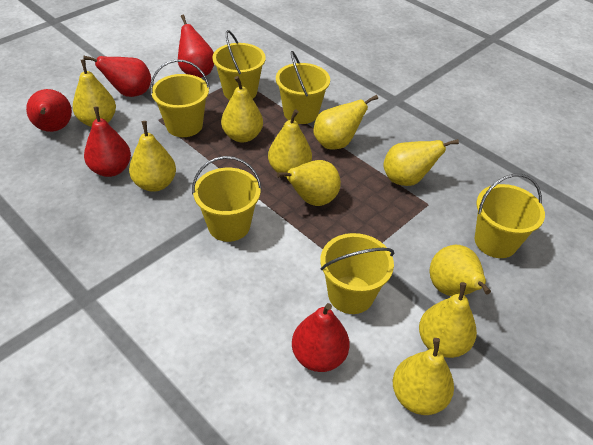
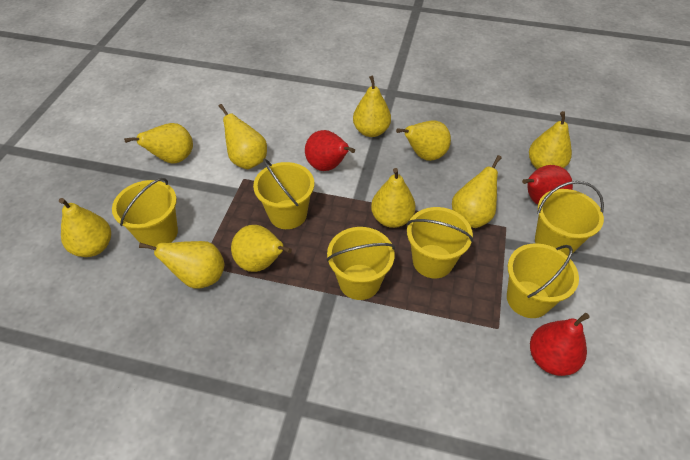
red pear: [26,89,72,132] [83,56,151,97] [84,106,131,177] [178,15,214,78] [292,303,350,372] = 5 -> [305,130,355,171] [522,165,573,205] [530,313,590,376] = 3

